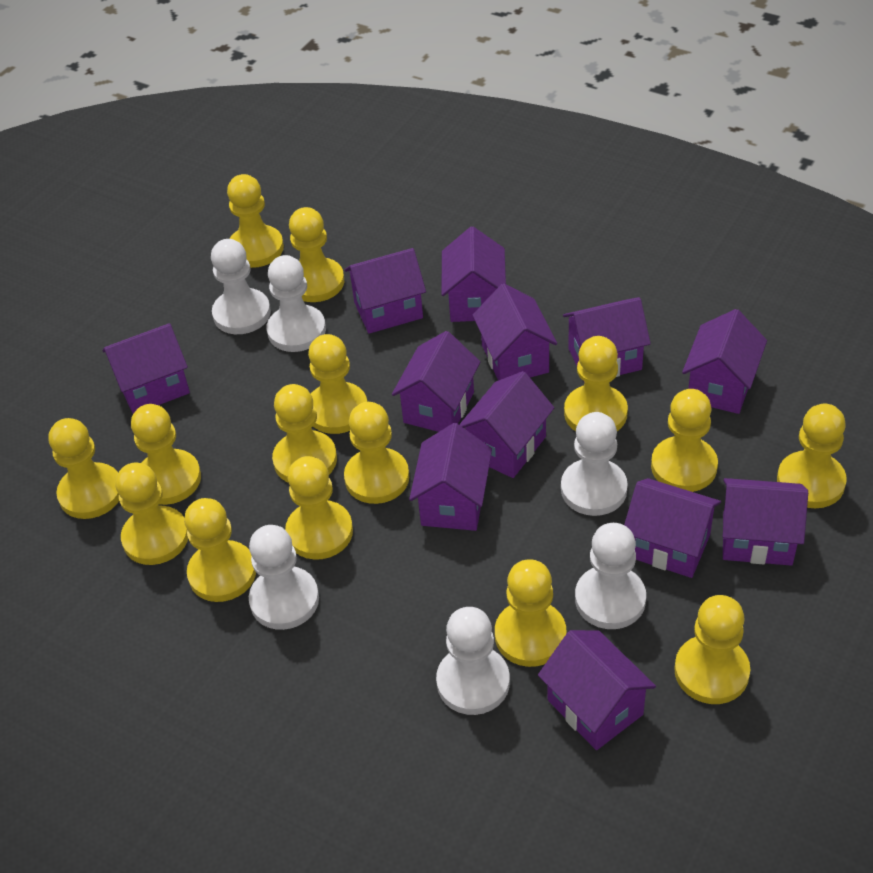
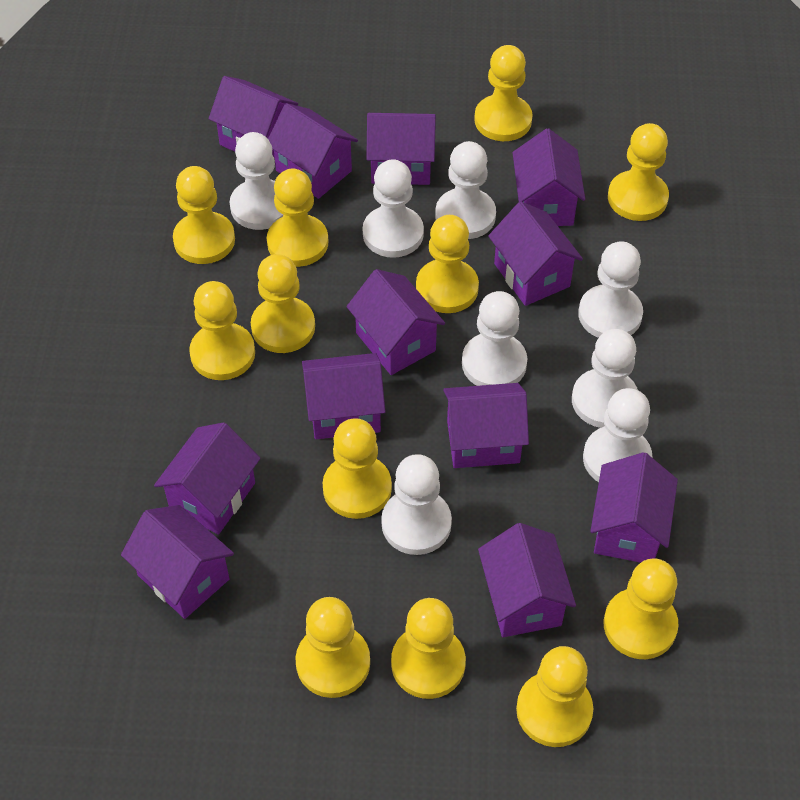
white pawn: [211,239,271,334] [249,525,319,630] [267,255,326,352] [436,607,510,715] [561,412,628,516] [575,523,646,629] = 6 -> [230,132,283,230] [363,159,424,258] [381,454,452,555] [435,141,496,239] [462,291,527,386] [572,329,638,428] [578,241,643,338] [583,388,652,482] = 8
yellow pawn: [49,418,119,519] [115,462,188,565] [131,404,201,505] [184,498,256,602] [227,174,284,268] [272,384,337,482] [285,456,353,560] [289,207,344,302] [308,334,367,434] [344,402,409,504] [495,559,567,667] [564,336,628,431] [651,389,718,492] [674,595,750,704] [777,404,847,508] = 15 -> [173,166,235,264] [189,281,255,380] [251,254,315,353] [267,169,329,267] [295,597,370,698] [323,418,392,519] [391,598,466,699] [416,215,479,313] [474,45,532,141] [516,646,593,747] [604,558,679,659] [608,123,669,221] = 12

